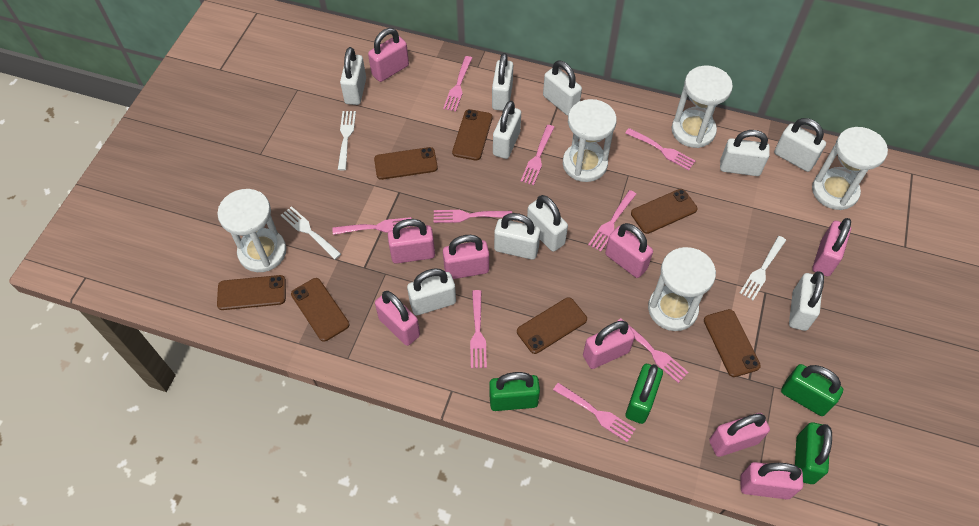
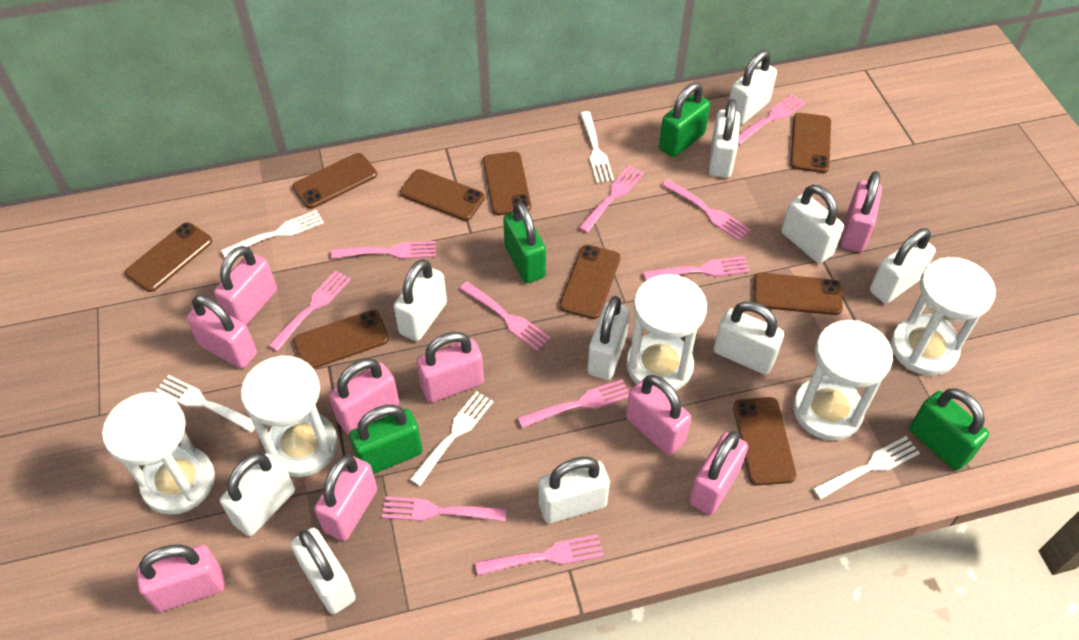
brown phone: [217,275,286,310] [291,278,349,342] [374,147,438,180] [452,109,492,161] [517,297,587,354] [631,189,698,234] [704,309,761,377] = 7 -> [125,222,212,292] [292,153,377,209] [293,310,389,369] [400,169,485,221] [483,152,531,215] [560,245,620,319] [733,397,797,486] [754,273,843,315] [790,113,831,173] = 9
pink fork: [333,217,412,235] [434,210,512,223] [443,56,472,112] [470,290,487,368] [521,125,555,185] [553,383,636,442] [588,190,636,252] [618,318,689,383] [625,128,695,170] = 9 -> [268,270,351,351] [331,241,436,259] [382,497,506,522] [460,282,551,351] [475,534,603,576] [518,379,629,428] [579,165,644,233] [643,256,750,281] [662,179,751,241] [738,94,805,145] = 10
white fork: [281,206,341,260] [338,111,356,170] [740,236,786,300] = 3 -> [155,375,255,433] [221,210,324,258] [410,391,493,486] [580,111,614,183] [813,436,920,499] = 5

